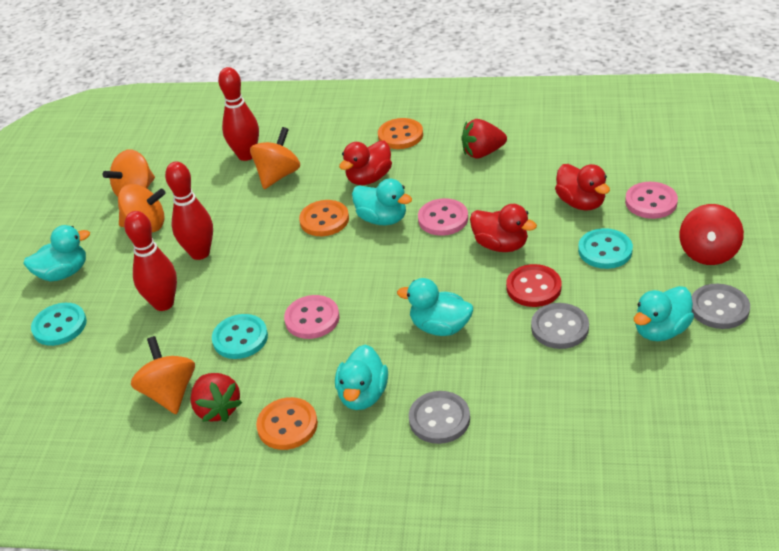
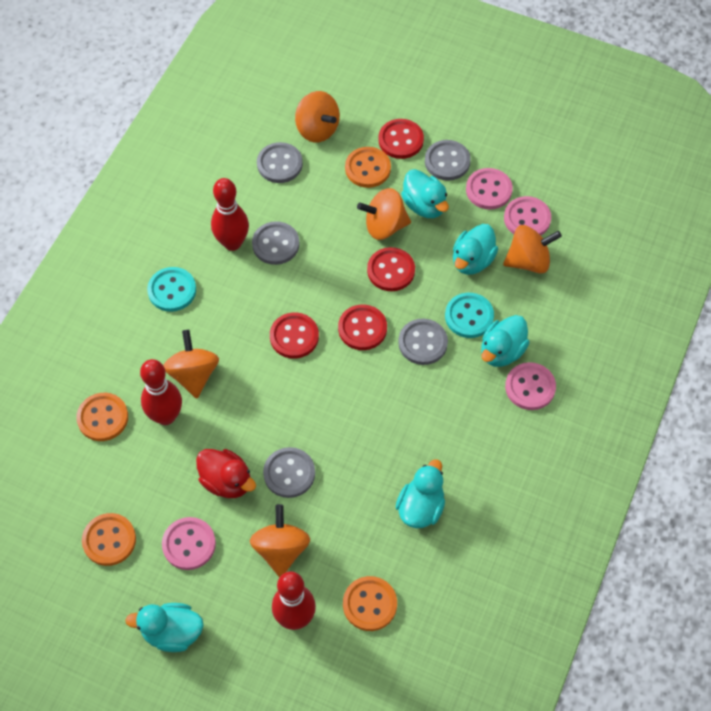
grey button: [409,391,470,444] [531,303,589,349] [692,284,750,329] = 3 -> [252,221,300,265] [257,142,303,183] [263,447,315,498] [398,319,448,365] [425,140,471,181] = 5
orange button: [256,397,318,450] [299,200,349,236] [378,118,423,149] = 3 -> [76,393,128,441] [82,513,136,566] [343,576,397,631] [345,147,391,188] = 4
orange spinning top: [103,149,155,197] [118,184,166,233] [131,336,195,414] [250,127,300,189] = 4 -> [163,330,219,399] [250,504,310,577] [295,91,340,143] [357,188,411,240] [503,225,562,273] = 5
pink button: [284,295,339,339] [418,198,468,236] [625,182,678,219] = 3 -> [162,517,216,570] [466,168,513,210] [504,196,551,235] [505,362,556,410] = 4
red button: [506,264,561,307] = 1 -> [270,312,319,359] [338,304,387,350] [367,247,415,291] [378,119,424,159] = 4
red duck: [339,141,392,185] [470,204,537,252] [555,164,610,210] = 3 -> [196,449,256,498] = 1
red spinning top: [680,204,744,265] = 1 -> none = 0
red strawberry: [190,373,242,422] [461,119,507,158] = 2 -> none = 0
turquoise button: [31,303,87,346] [212,314,268,359] [578,228,633,269] = 3 -> [147,267,196,312] [445,293,494,338] = 2

